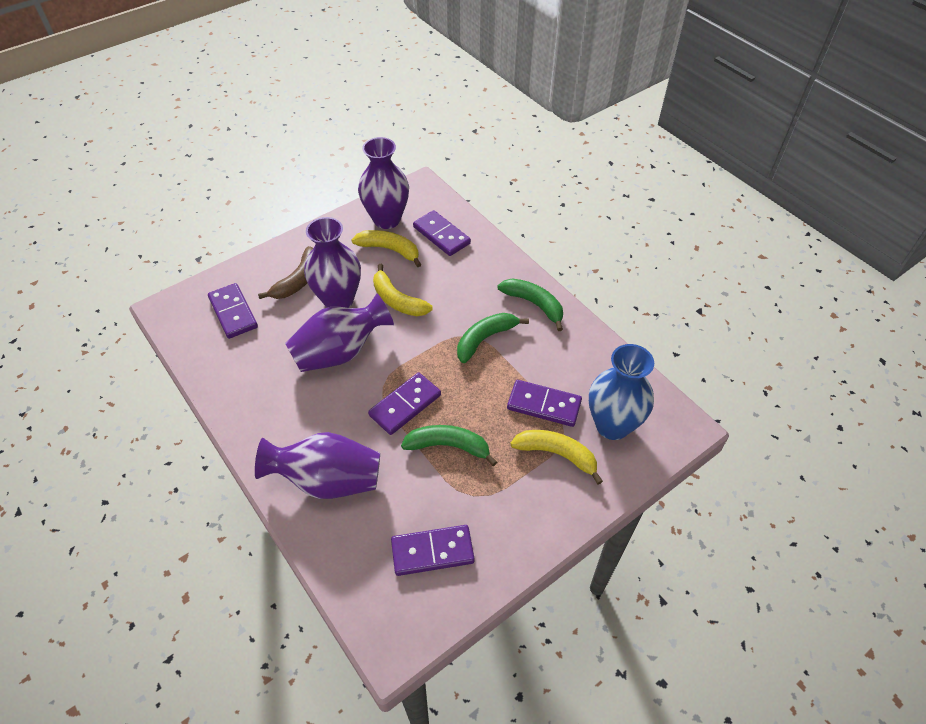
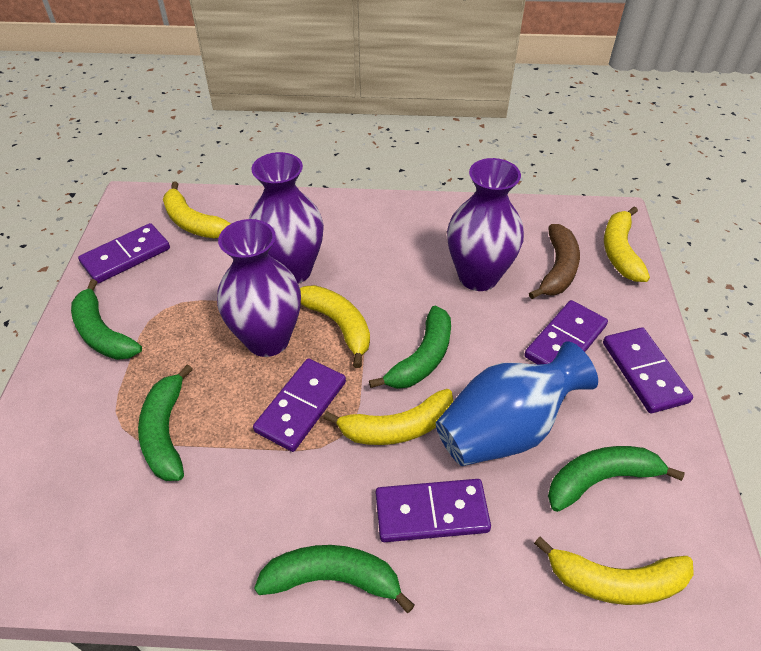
green banana: [401,425,497,466] [457,313,529,363] [498,279,563,331] = 3 -> [71,279,142,360] [138,364,193,481] [254,545,415,613] [369,306,451,389] [548,446,685,512] = 5
purple vase: [255,432,380,499] [285,294,394,372] [304,217,361,308] [358,137,409,229] = 4 -> [217,219,301,357] [249,152,324,284] [447,158,524,291] = 3
yellow banana: [352,230,422,267] [373,264,433,316] [510,430,603,484] = 3 -> [163,182,231,238] [300,285,370,368] [323,389,453,445] [534,537,694,605] [604,207,650,282] = 5

